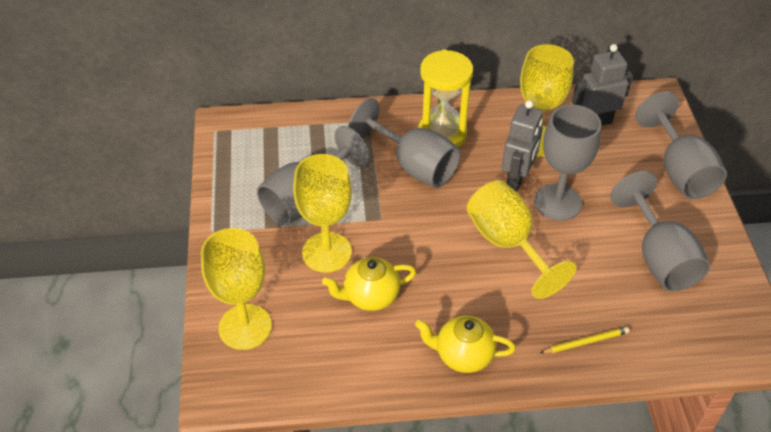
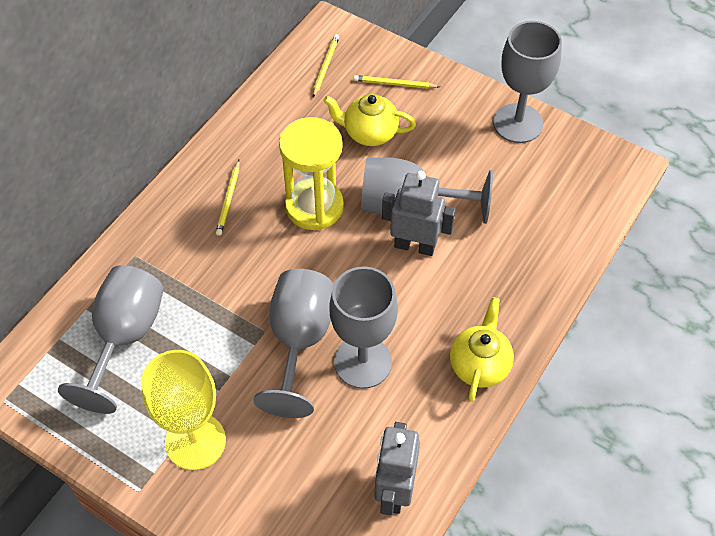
yellow goblet: [201,228,272,350] [293,154,352,273] [467,180,576,299] [520,44,574,157] = 4 -> [141,350,226,470] = 1
yellow pencil: [540,327,629,353] = 1 -> [216,160,240,236] [313,34,339,97] [354,75,440,89] = 3

